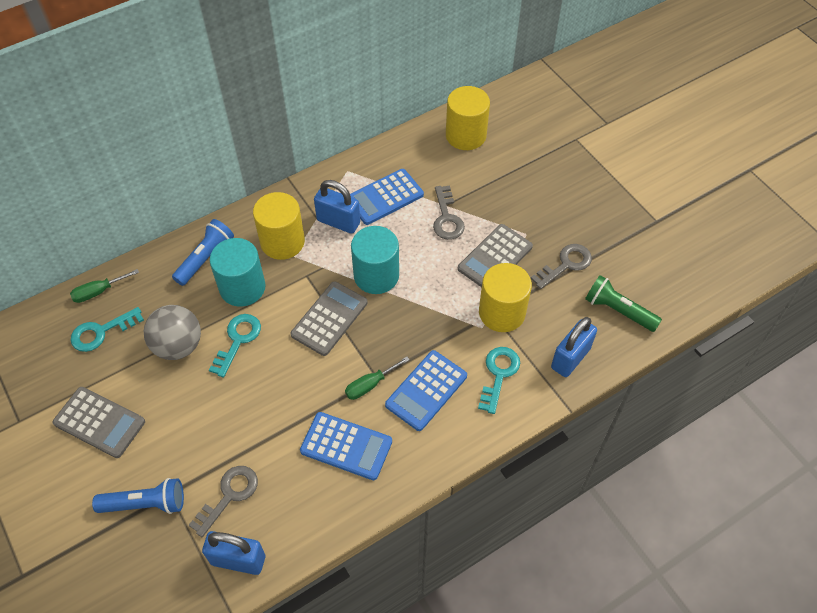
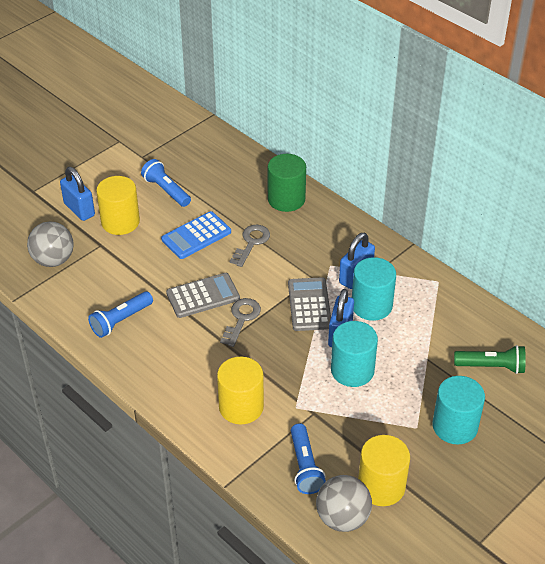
blue calculator: [300,412,392,480] [350,169,424,225] [385,350,467,431] = 3 -> [161,211,231,259] = 1
blue flashlight: [92,478,184,514] [172,219,234,286] = 2 -> [88,291,153,338] [141,159,191,207] [291,423,326,494] = 3
green cylinder: none = 0 -> [268,154,306,212] = 1
green screwdriver: [70,269,139,303] [345,357,410,400] = 2 -> none = 0
grey ball: [144,305,201,360] = 1 -> [27,222,74,267] [316,475,372,532] = 2
grey calculator: [52,387,145,458] [291,281,368,356] [458,224,533,287] = 3 -> [166,273,240,318] [288,277,331,331] = 2
grey key: [189,466,258,537] [433,185,465,240] [531,244,592,289] = 3 -> [220,298,261,347] [230,224,270,267] = 2
turquoise cylinder: [210,238,266,307] [351,226,399,294] = 2 -> [331,321,378,387] [352,257,396,321] [432,376,485,445] = 3
turquoise key: [71,307,144,352] [209,314,261,378] [478,347,520,414] = 3 -> none = 0

